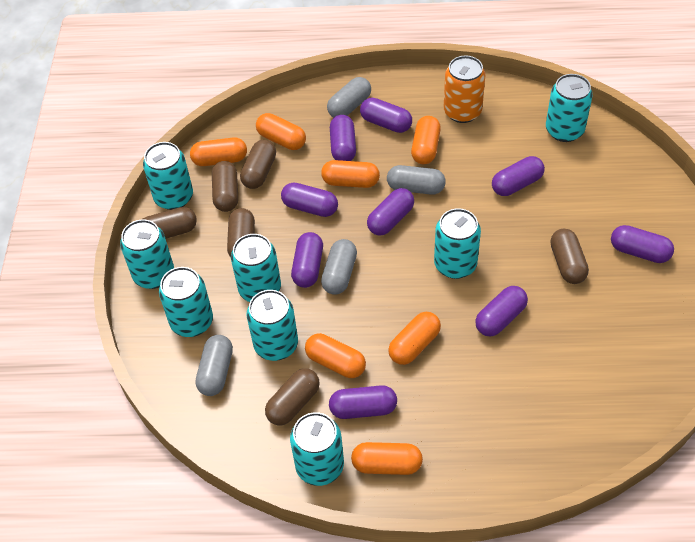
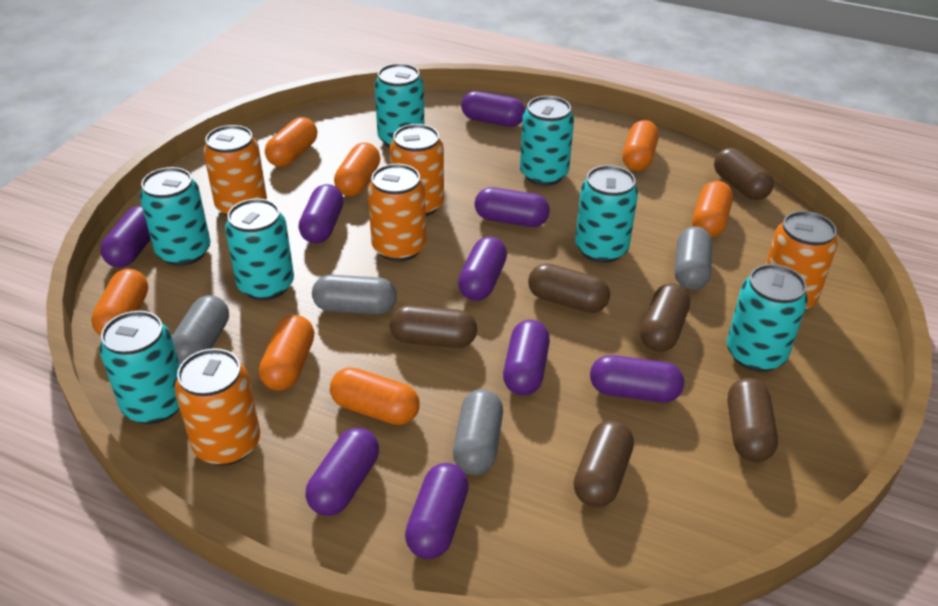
orange can: [444,56,485,123] = 1 -> [175,348,260,465] [203,125,267,216] [368,164,426,262] [390,124,444,216] [766,211,838,310] = 5
turquoise can: [120,219,174,289] [143,142,193,210] [159,267,213,337] [231,234,281,302] [247,290,298,361] [290,412,344,486] [434,208,481,279] [546,74,593,142] = 8 -> [99,311,180,424] [140,167,211,266] [225,199,294,301] [375,63,424,148] [520,96,574,186] [575,165,638,263] [727,264,808,372] = 7

